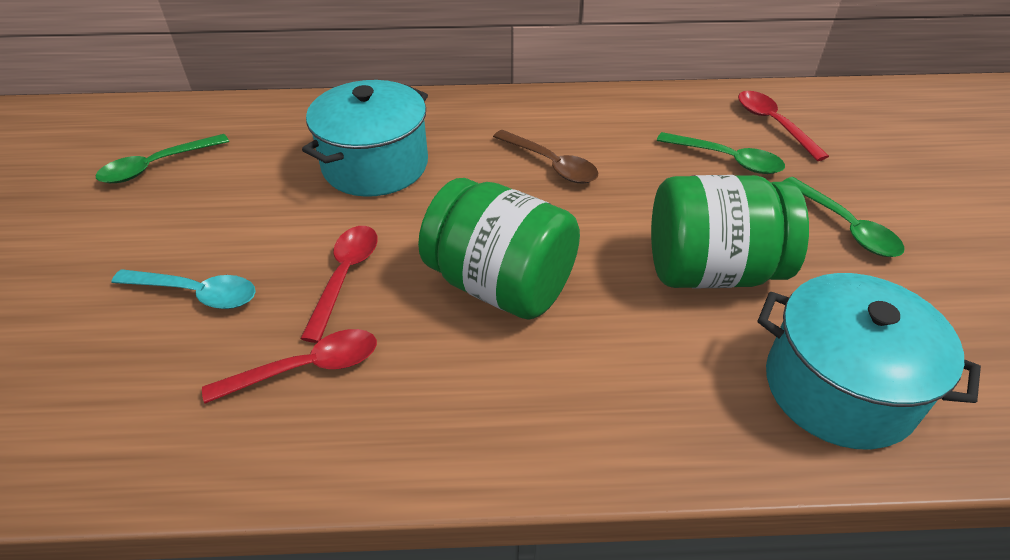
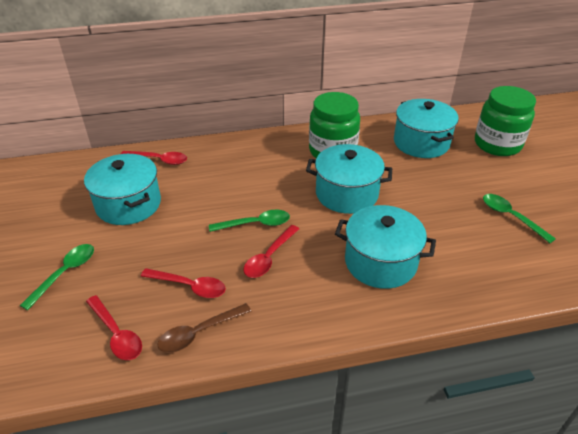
red spoon: [202,329,377,404] [300,226,378,343] [738,91,829,161] = 3 -> [86,295,142,360] [121,151,187,165] [141,268,226,298] [244,225,299,278] = 4
turquoise pot: [302,80,428,197] [758,273,981,449] = 2 -> [84,154,161,225] [306,144,392,214] [335,205,436,289] [394,99,459,158] = 4
turquoise spoon: [111,269,256,309] = 1 -> none = 0

